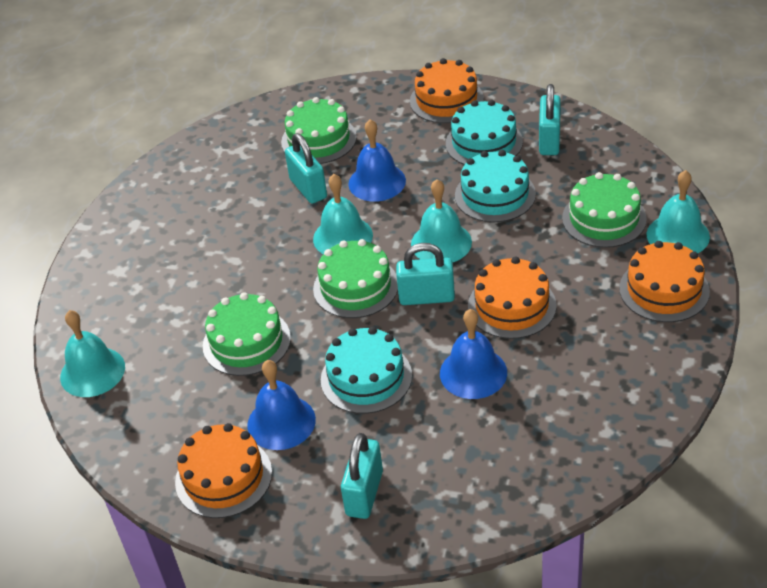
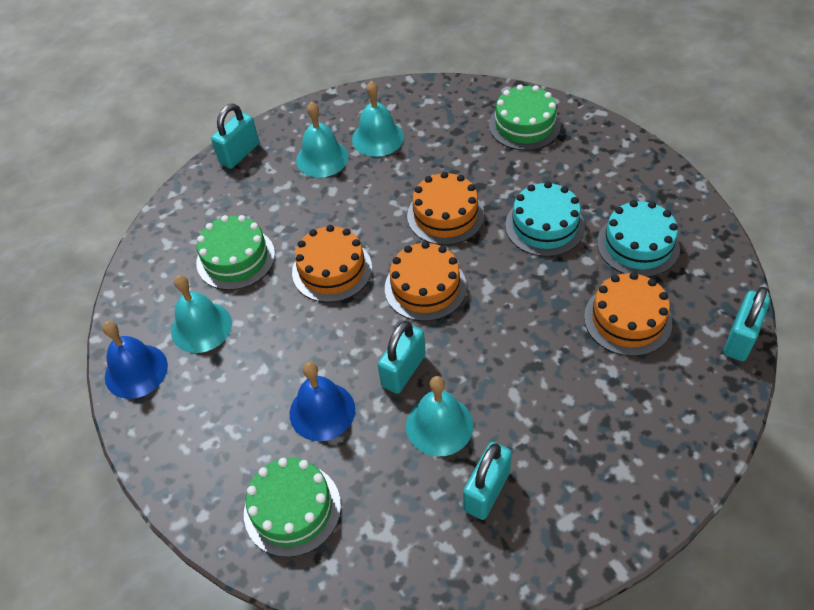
blue bell: [247,360,316,450] [349,119,406,202] [440,309,507,399] = 3 -> [102,321,168,399] [290,362,355,441] = 2
green cake: [203,292,291,376] [281,97,357,164] [313,239,398,318] [562,172,647,248] = 4 -> [196,215,275,290] [244,458,341,557] [489,84,561,150] = 3
turquoise cake: [321,327,412,414] [446,100,523,165] [455,150,536,222] = 3 -> [505,181,585,257] [597,200,680,277] = 2

